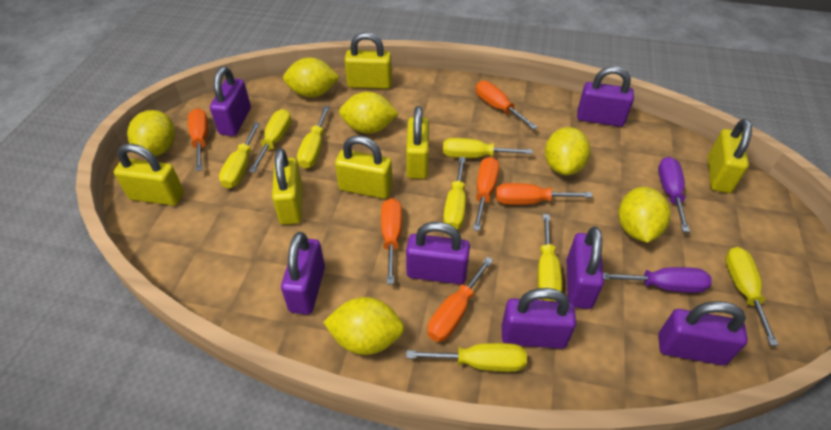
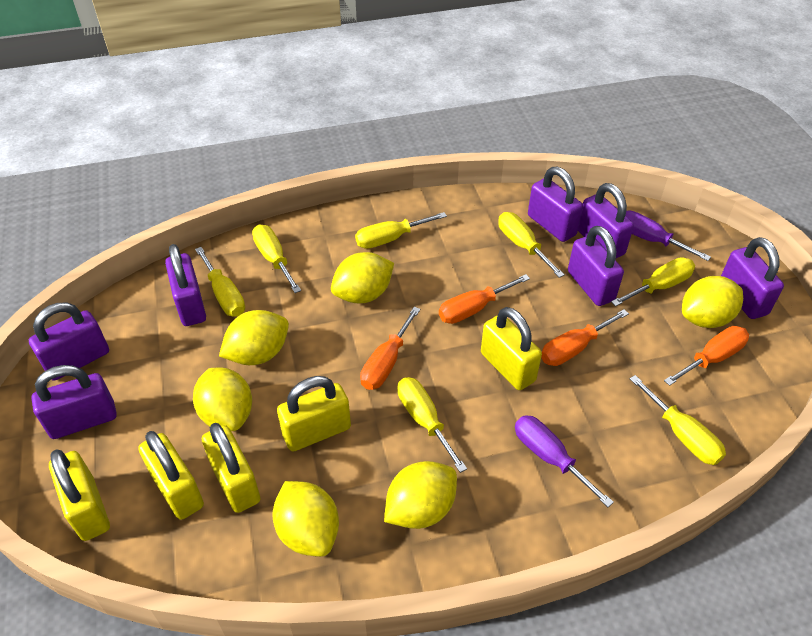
orange screwdriver: [188,108,208,171] [381,198,402,284] [427,257,493,342] [473,157,499,231] [476,81,538,130] [496,183,593,205] = 6 -> [360,307,420,390] [439,274,530,324] [541,309,629,366] [664,326,749,386] = 4
yellow padlock: [114,144,184,206] [272,148,303,225] [335,136,393,199] [344,32,392,89] [406,106,429,179] [708,119,752,193] = 6 -> [49,450,110,541] [138,431,204,520] [202,423,261,513] [277,376,351,451] [481,307,542,390] = 5
yellow screwdriver: [219,123,260,189] [249,109,291,173] [297,106,329,169] [406,343,527,372] [443,138,533,158] [443,157,466,230] [538,214,562,301] [725,247,779,346] = 8 -> [195,247,245,317] [252,225,301,293] [355,212,447,249] [397,377,467,473] [498,212,565,278] [611,257,695,306] [630,375,726,465] = 7

